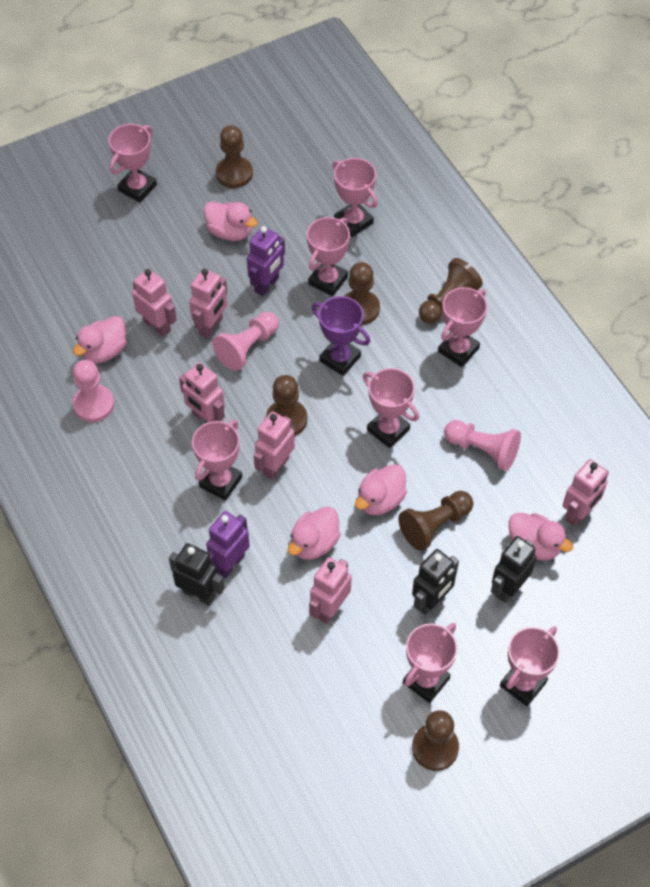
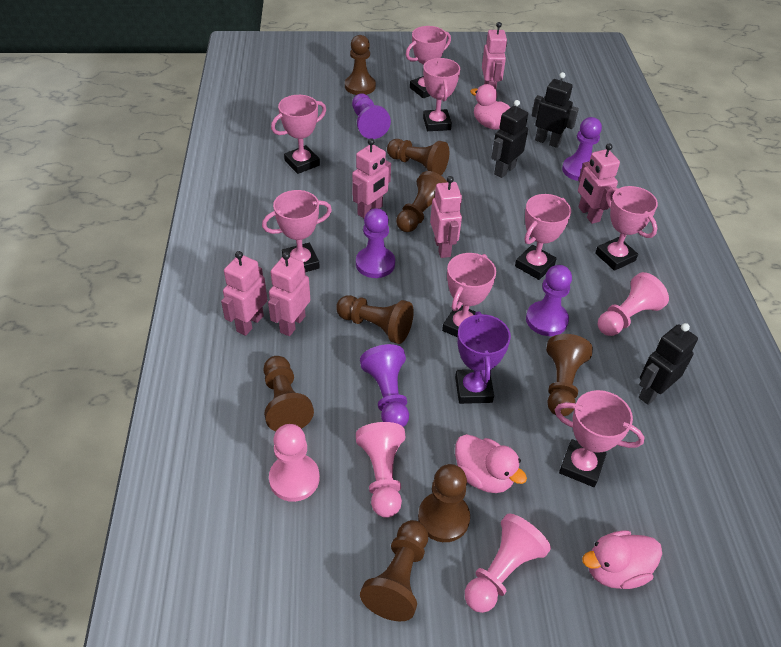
brown pawn: [216,125,253,188] [266,375,307,436] [345,262,380,325] [399,491,473,551] [412,710,459,771] [419,258,483,324] = 6 -> [263,356,314,432] [336,295,414,344] [345,35,376,95] [360,520,428,621] [387,139,449,175] [396,171,447,232] [418,464,470,542] [546,334,593,416] = 8
pink duck: [73,316,126,363] [204,201,258,241] [288,506,341,560] [355,464,407,515] [509,513,573,560] = 5 -> [455,434,527,493] [470,84,510,130] [582,530,662,589] = 3
pink pawn: [72,360,114,422] [212,312,279,371] [444,420,521,471] = 3 -> [269,424,320,502] [356,422,405,518] [465,513,551,613] [598,272,669,336] = 4
purple pawn: none = 0 -> [352,93,391,139] [356,208,395,278] [360,344,409,427] [526,265,572,336] [562,117,602,181] = 5
purple robot: [206,511,250,578] [247,226,285,296] = 2 -> none = 0

